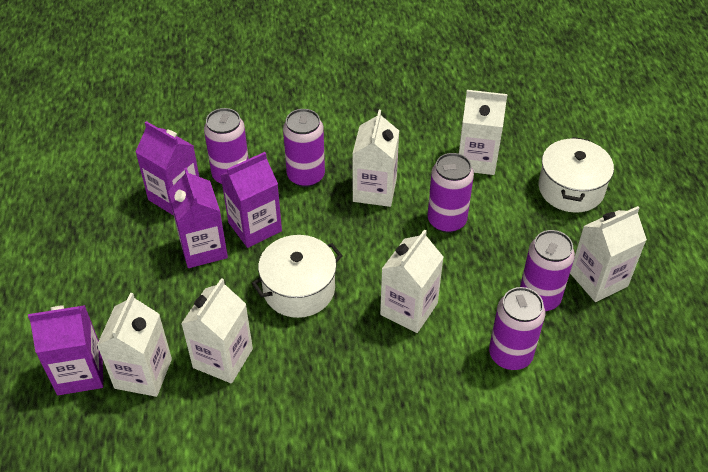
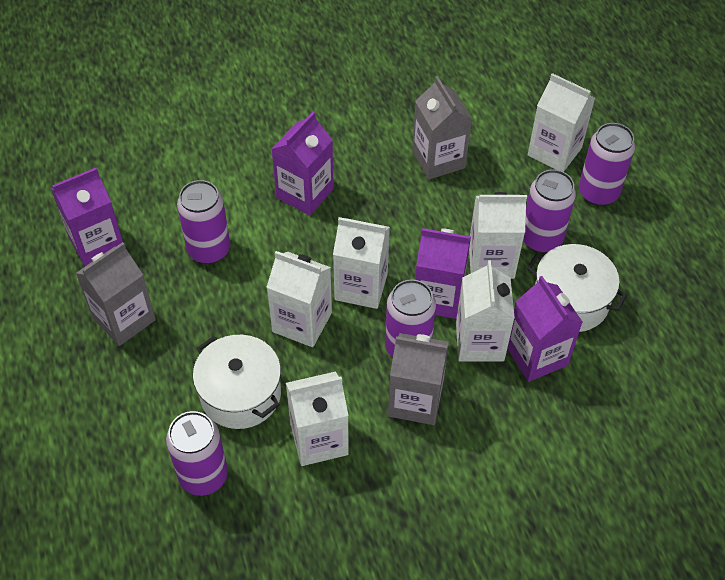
grey carton: none = 0 -> [75,242,156,346] [388,333,449,425] [412,76,472,179] = 3

